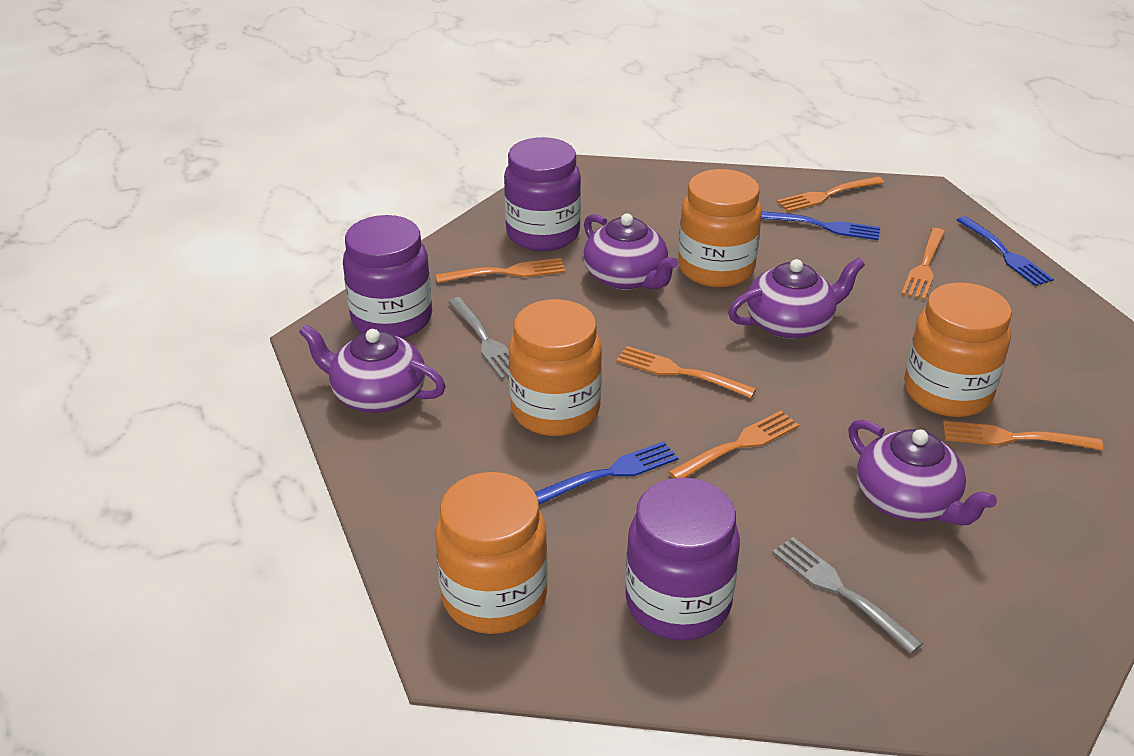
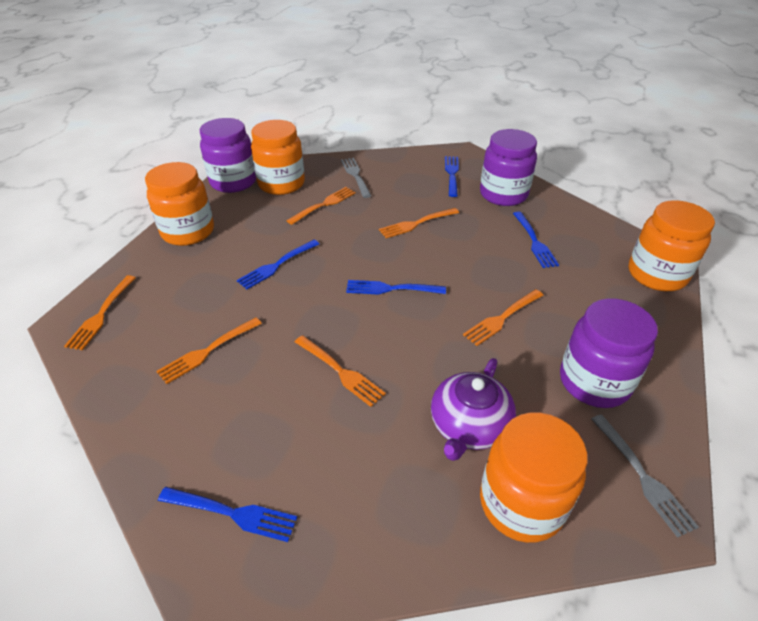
blue fork: [535,441,678,504] [761,211,880,240] [957,216,1054,286] = 3 -> [158,487,297,542] [237,240,319,289] [346,280,446,295] [445,156,459,197] [513,212,559,268] = 5
purple teapot: [299,324,446,413] [583,214,678,290] [728,257,865,339] [848,420,997,525] = 4 -> [431,358,516,461] = 1

